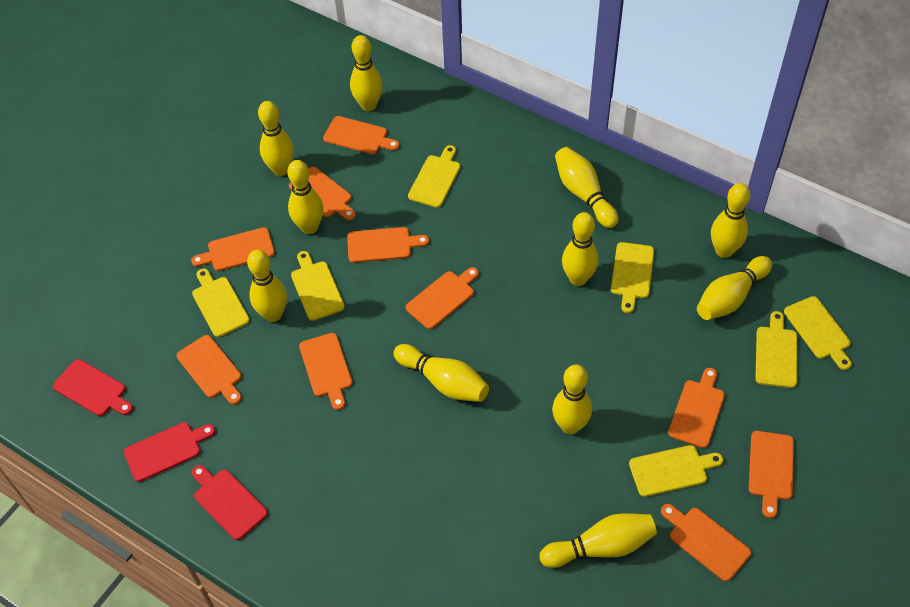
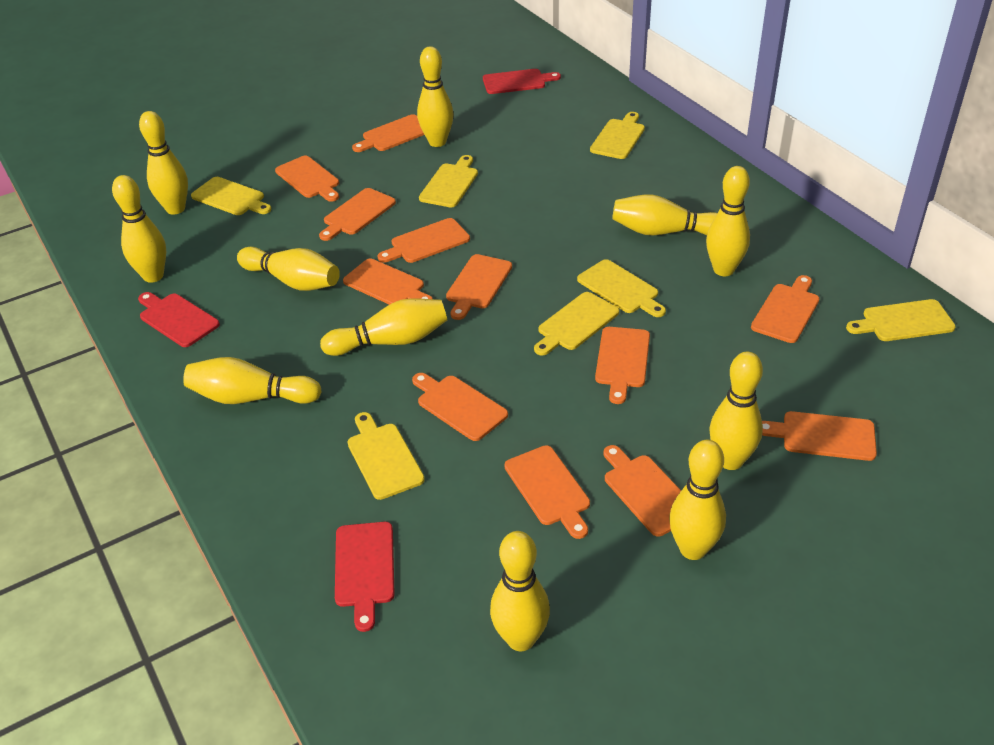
orange cutting board: [177,335,241,404] [191,227,275,271] [289,167,356,220] [299,333,353,410] [323,116,400,154] [347,227,429,263] [406,267,479,329] [661,504,751,582] [668,368,725,448] [749,431,794,518] = 10 -> [275,156,339,202] [319,188,396,241] [343,259,433,305] [352,114,424,152] [378,218,470,263] [412,373,508,441] [446,254,512,320] [504,445,590,539] [595,327,650,404] [604,445,681,536] [751,275,820,343] [762,411,877,461] = 12

